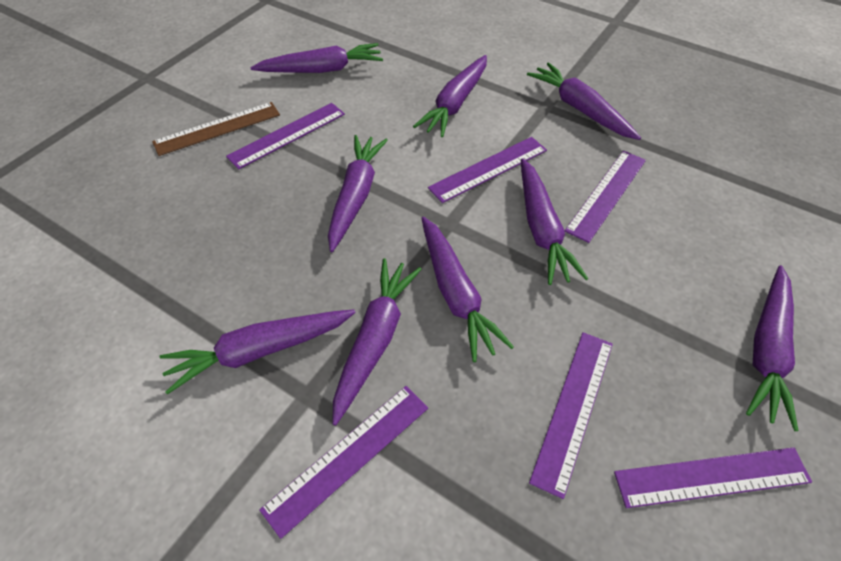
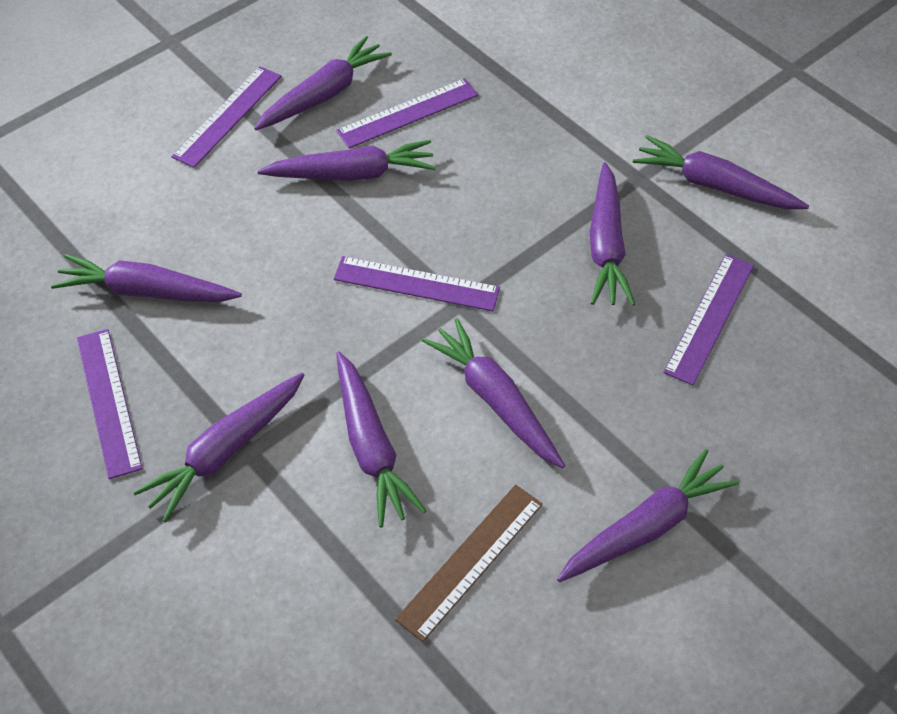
purple ruler: [226,103,345,170] [259,386,428,539] [428,137,547,203] [529,332,613,499] [565,151,646,243] [614,447,812,508] = 6 -> [77,329,143,479] [171,66,282,168] [334,256,500,312] [336,78,478,148] [663,254,754,385] = 5

